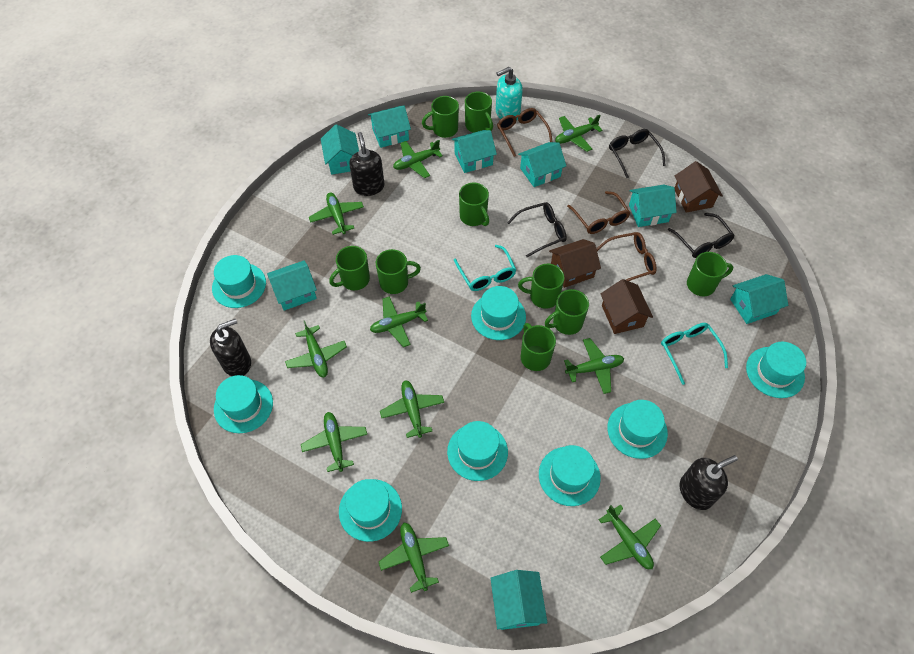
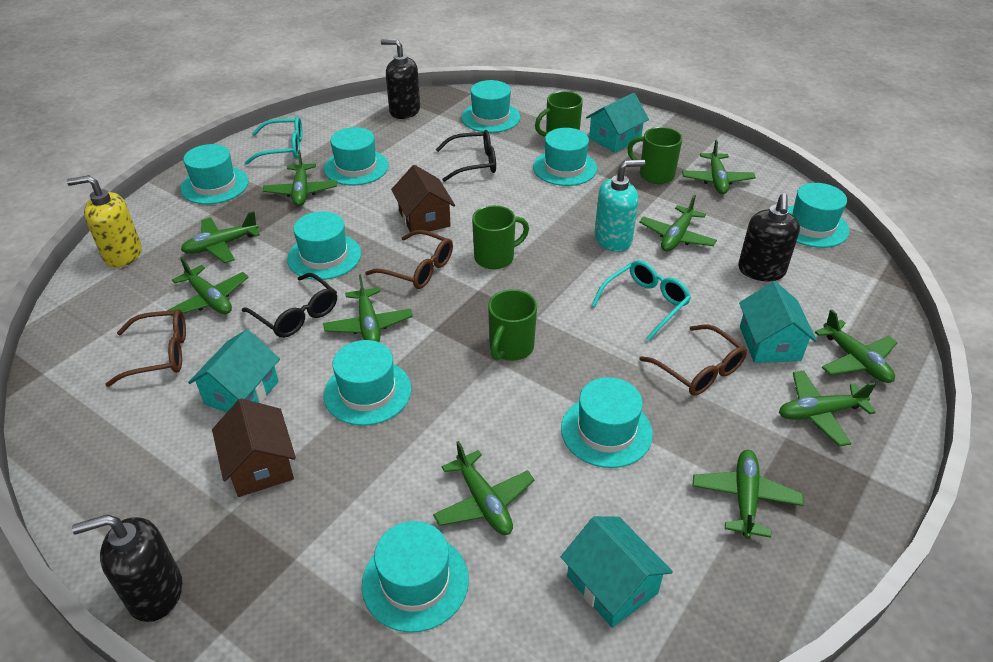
black glasses: [507,202,567,257] [609,129,666,178] [668,213,735,258] = 3 -> [242,273,337,338] [436,130,496,182] = 2
brown house: [549,239,601,288] [601,279,653,334] [675,161,723,213] = 3 -> [212,398,296,497] [391,165,455,232] = 2
green mug: [329,246,370,290] [376,249,421,294] [422,96,459,138] [459,183,489,226] [465,92,493,133] [518,264,564,309] [521,323,556,371] [545,289,589,335] [687,252,733,296] = 9 -> [472,205,529,269] [488,289,537,361] [535,91,583,136] [627,127,682,184] = 4
turquoise hat: [212,255,266,308] [214,375,273,433] [339,479,402,542] [447,421,508,481] [471,286,526,340] [539,445,601,506] [607,400,668,459] [746,342,806,398] = 8 -> [180,144,248,204] [287,211,361,280] [324,127,389,185] [324,340,411,426] [362,521,469,633] [461,80,520,133] [533,128,597,186] [561,377,653,468] [788,183,849,248] = 9
turquoise house: [267,260,317,311] [321,124,359,175] [368,106,411,148] [452,130,497,173] [491,570,547,630] [518,142,566,187] [629,185,677,227] [730,274,788,324] = 8 -> [188,329,280,413] [561,516,673,628] [586,93,649,152] [739,281,817,363] = 4
yellow soap dispenser: none = 0 -> [67,175,142,268] = 1

